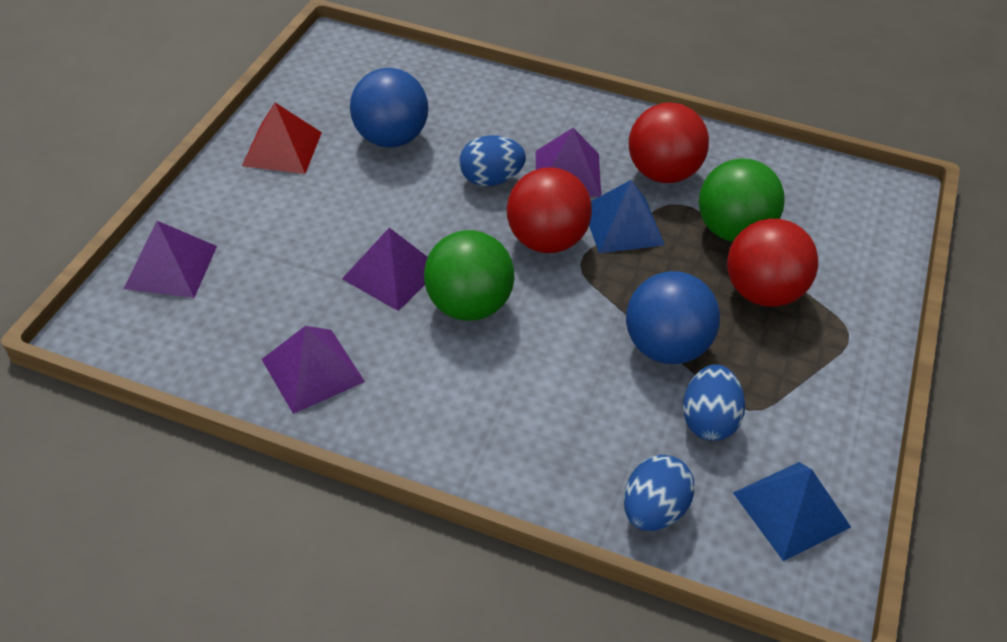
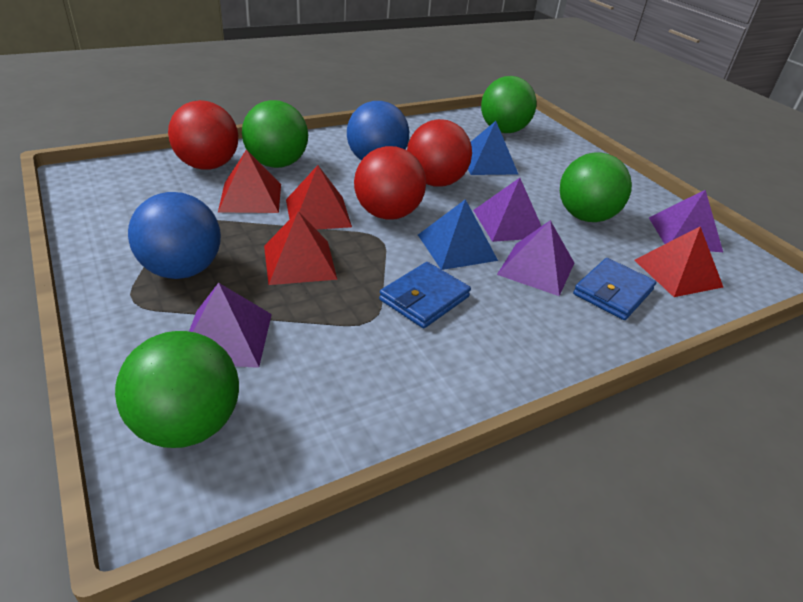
blue egg: [459,135,526,186] [624,455,695,531] [683,364,745,441] = 3 -> none = 0
blue wallet: none = 0 -> [379,262,471,328] [573,258,656,320] = 2
green ball: [424,230,514,321] [699,158,785,242] = 2 -> [115,331,239,448] [242,100,308,168] [481,76,537,133] [560,152,632,222] = 4
red pyramid: [242,103,322,174] = 1 -> [218,149,281,213] [264,211,337,285] [286,165,352,230] [634,227,723,297] = 4

